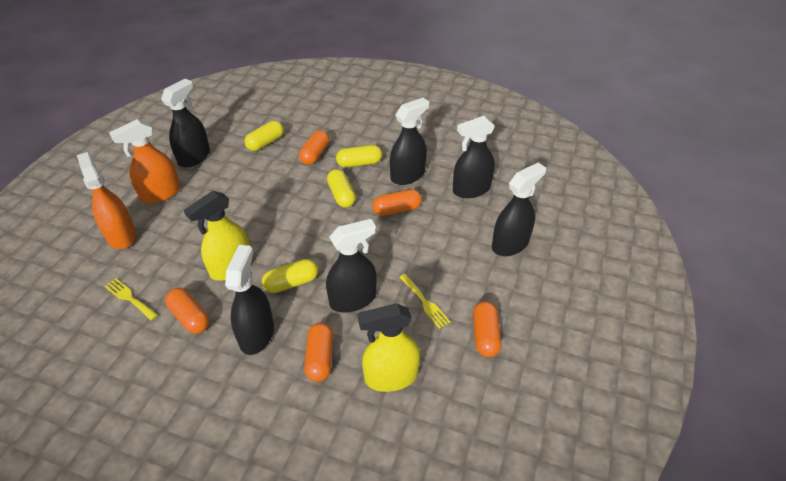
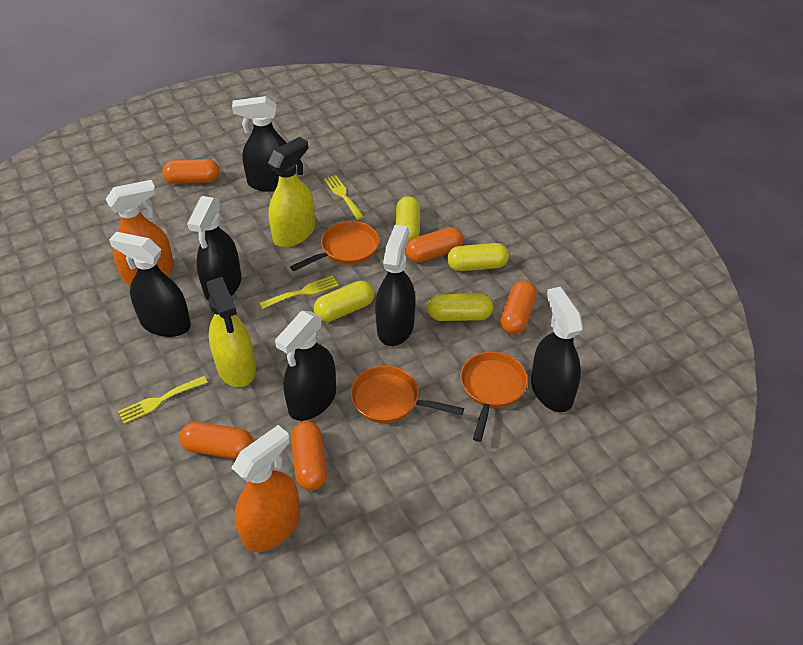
orange pan: none = 0 -> [290,221,379,271] [351,366,464,423] [460,352,528,442] = 3
yellow fork: [104,278,158,320] [399,274,451,329] = 2 -> [118,376,208,424] [260,275,339,309] [324,175,364,220] = 3

